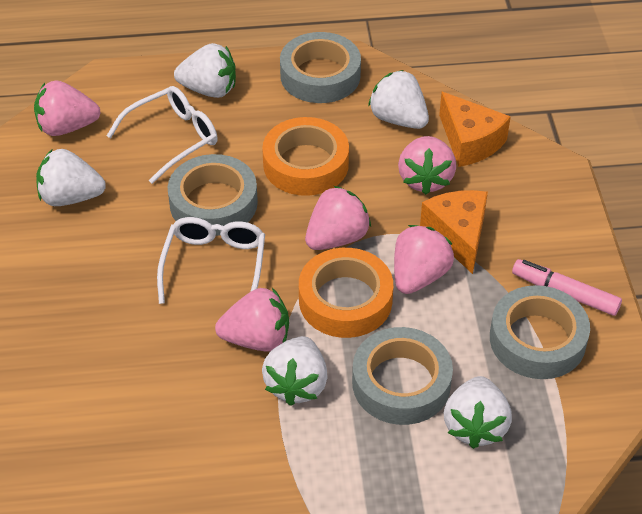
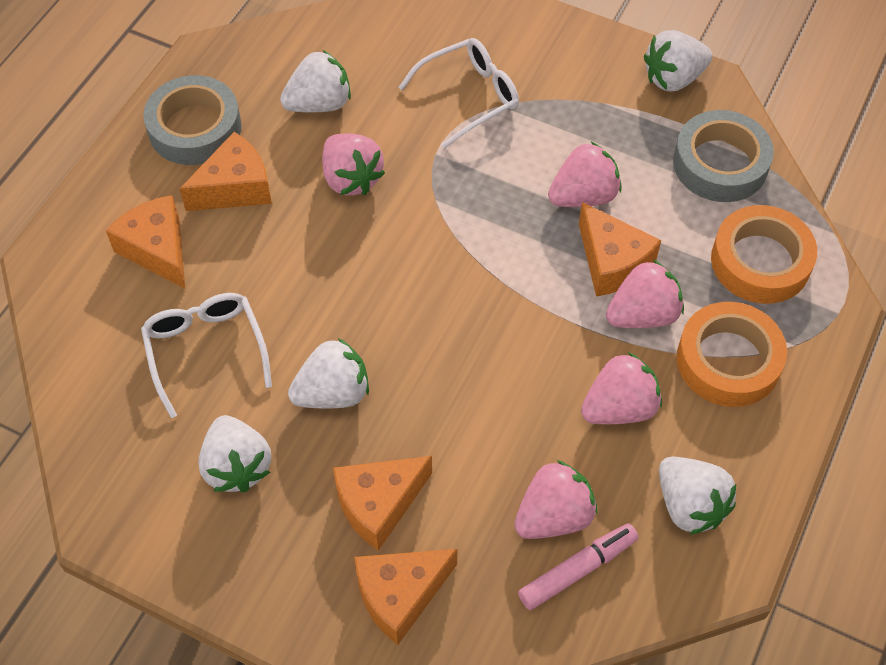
grey tape: [168,154,258,236] [280,32,361,103] [352,327,453,425] [490,285,590,379] = 4 -> [143,75,242,165] [673,110,774,202] = 2
orange cheese: [420,190,488,274] [439,92,511,167] = 2 -> [106,195,185,289] [180,132,272,211] [333,456,432,551] [354,549,458,645] [579,202,661,297] = 5

